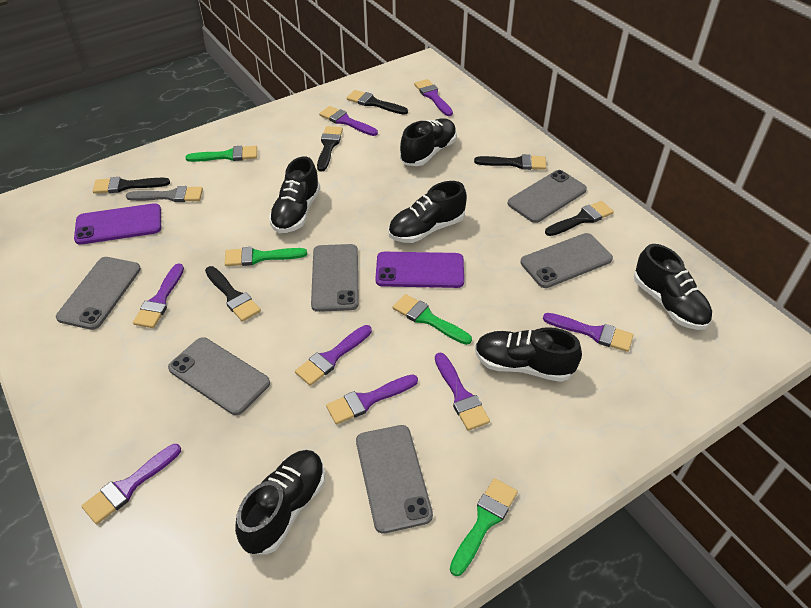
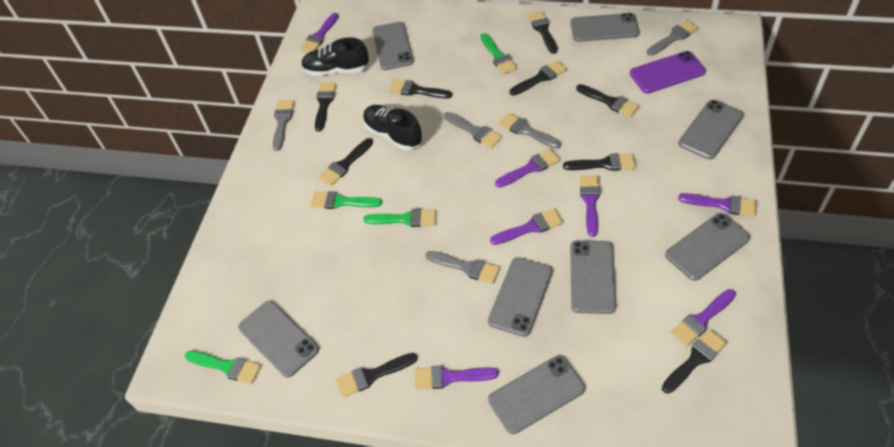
black brush: [93,177,170,194] [205,266,261,322] [317,126,343,171] [347,90,408,115] [474,154,546,170] [545,201,614,236] = 6 -> [315,83,336,132] [319,138,373,186] [336,353,418,398] [389,79,452,99] [510,60,567,96] [528,11,558,54] [563,153,636,171] [576,84,639,117] [662,329,727,394] = 9
black shoe: [235,450,325,555] [269,157,320,233] [388,181,467,243] [400,118,457,166] [475,327,582,382] [634,244,712,330] = 6 -> [301,37,369,76] [363,105,422,150] = 2
grey brush: [126,186,203,202] = 1 -> [273,100,294,151] [425,251,500,284] [444,112,502,148] [499,113,561,149] [647,20,698,56] = 5
grey phone: [56,257,141,330] [168,337,270,415] [311,244,359,312] [356,425,433,534] [507,170,587,223] [520,233,613,288] = 6 -> [238,301,319,377] [372,22,414,70] [488,257,553,337] [488,355,585,434] [570,13,639,42] [570,241,616,314] [665,213,750,281] [678,100,744,159] = 8
purple brush: [82,444,181,524] [133,263,184,328] [295,325,372,386] [319,106,378,136] [326,374,418,424] [414,79,453,116] [435,353,490,431] [543,313,633,352] = 8 -> [300,13,339,52] [414,366,499,389] [490,209,563,245] [495,149,560,188] [580,176,600,237] [671,289,736,346] [678,193,757,217] = 7
purple phone: [74,203,161,245] [375,252,464,288] = 2 -> [630,51,706,93] = 1

